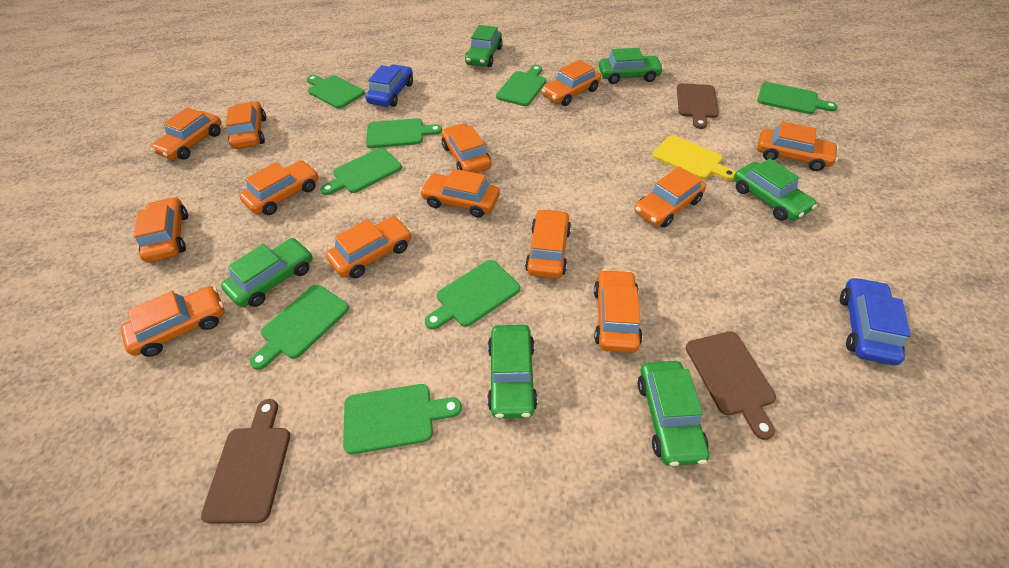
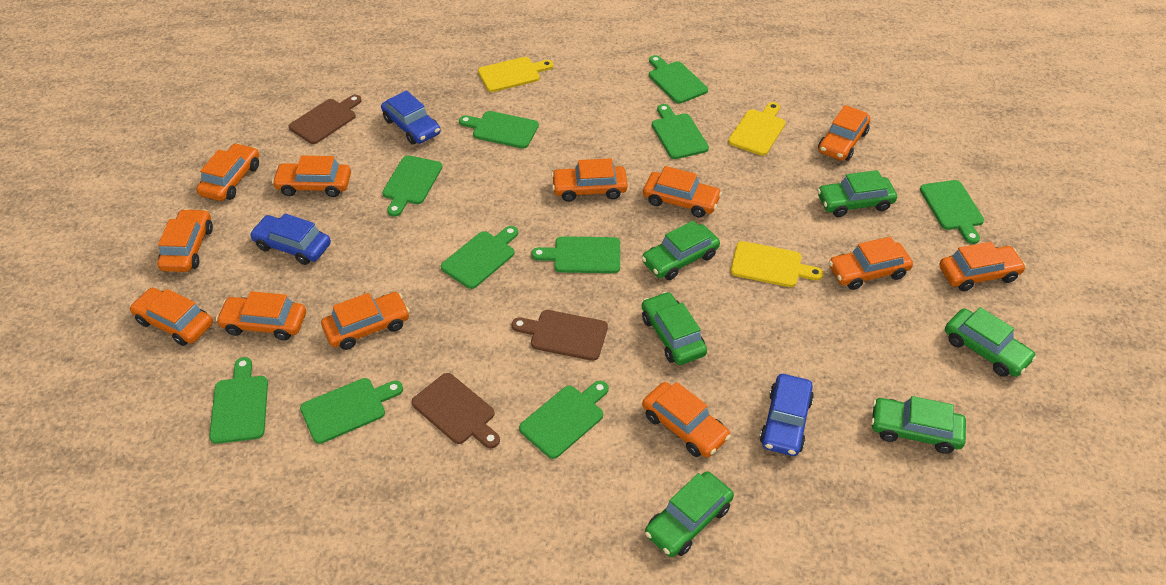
blue car: [365,64,413,107] [840,277,911,365] = 2 -> [250,213,331,265] [381,90,441,144] [760,374,814,456] = 3
green cutting board: [250,285,349,370] [307,75,365,109] [320,148,402,195] [343,384,462,454] [366,118,442,148] [425,260,520,330] [496,65,546,106] [757,82,838,114] = 8 -> [209,357,268,444] [300,378,403,444] [382,155,442,217] [441,226,518,289] [459,111,539,149] [519,381,609,459] [531,236,620,273] [649,55,708,104] [652,104,709,159] [920,180,984,244] = 10
orange car: [120,286,225,357] [133,197,188,263] [151,107,222,160] [226,101,266,149] [239,160,319,215] [326,216,412,278] [420,169,500,218] [441,123,491,173] [525,209,571,278] [542,60,601,106] [594,269,642,353] [635,167,706,228] [757,121,839,171] = 13 -> [130,288,213,346] [157,209,213,272] [197,143,259,201] [216,291,306,341] [272,156,351,197] [321,292,410,350] [551,158,628,202] [642,382,731,457] [643,166,722,218] [818,105,870,161] [829,237,913,290] [939,242,1026,291] = 12
yellow cutting board: [652,135,736,180] = 1 -> [478,57,554,92] [728,102,786,156] [730,241,823,287] = 3

